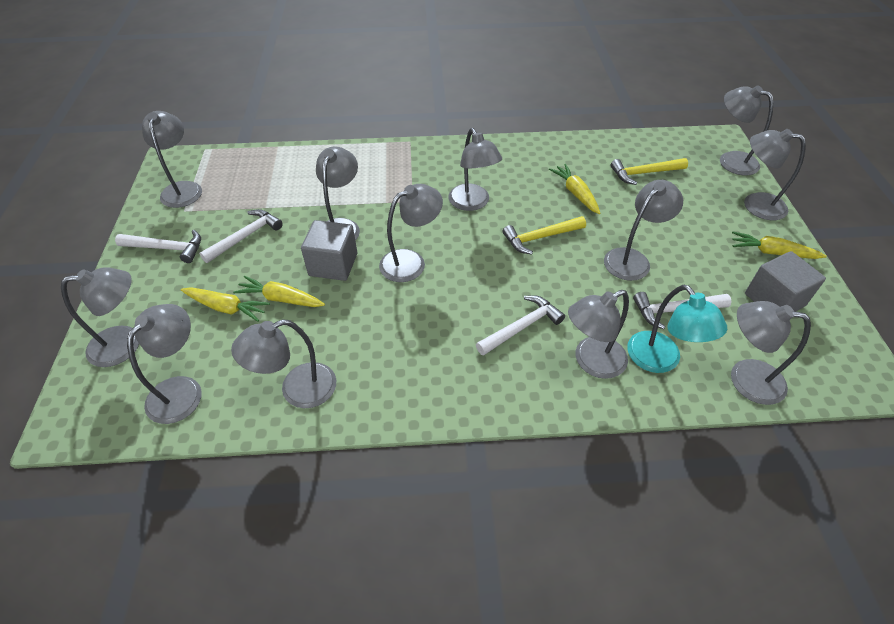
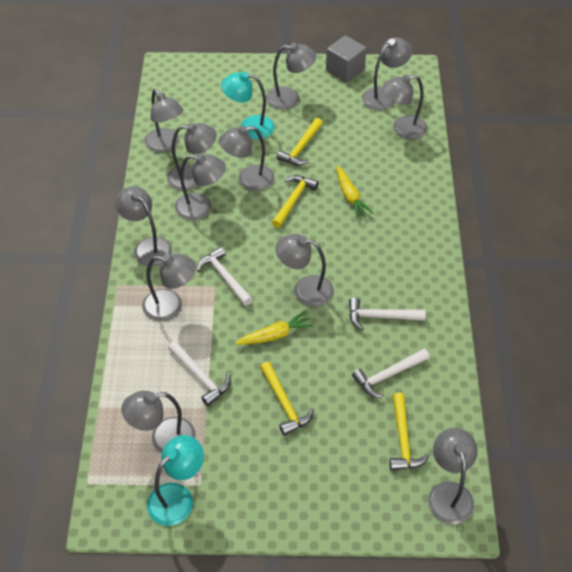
grey cube: [301,220,357,281] [745,251,826,312] = 2 -> [326,35,367,83] = 1
turquoise lamp: [627,285,727,373] = 1 -> [147,435,204,526] [221,72,275,139] = 2
yellow carrot: [181,287,270,322] [233,276,325,307] [549,164,600,214] [732,232,827,259] = 4 -> [235,311,313,345] [337,166,373,219] = 2
yellow hammer: [503,216,586,254] [610,158,688,185] = 2 -> [260,362,314,436] [272,175,319,228] [276,118,323,165] [389,393,430,471] = 4

